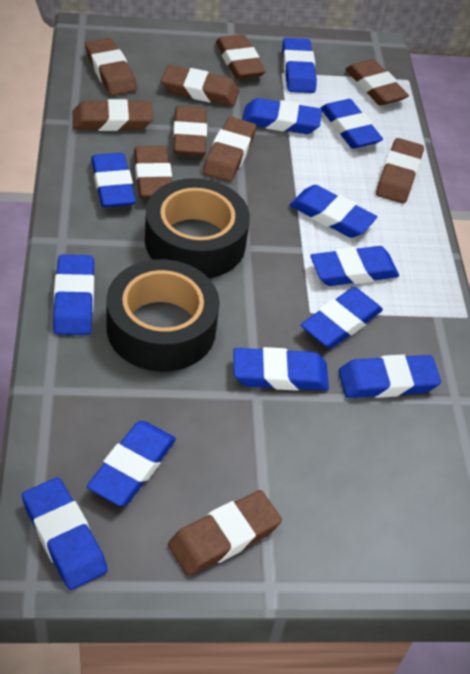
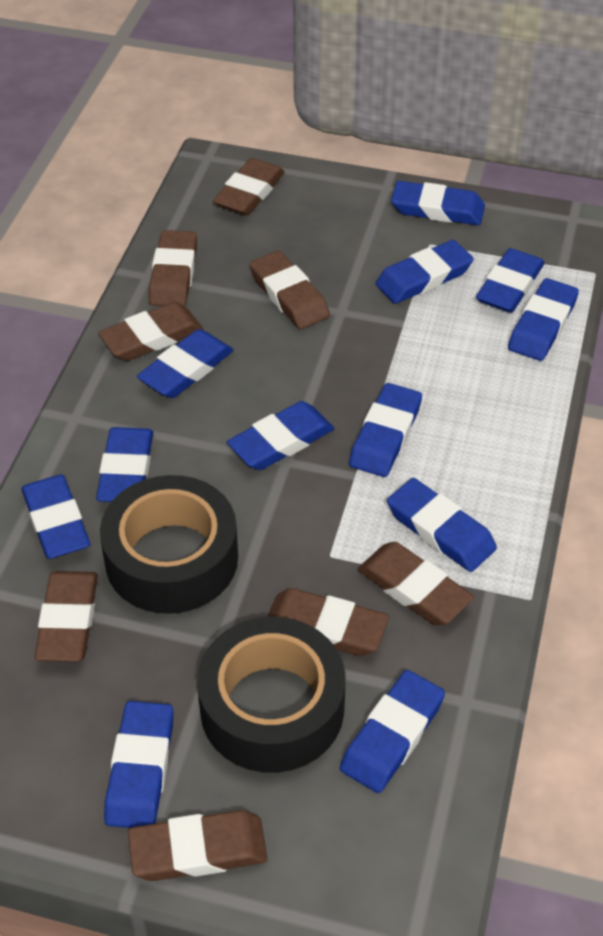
brown eraser: [73,99,153,131] [85,38,137,96] [134,146,172,198] [161,65,239,106] [168,490,282,576] [173,106,207,156] [203,117,256,182] [216,34,266,79] [345,59,409,106] [376,138,424,204] = 10 -> [34,571,98,662] [98,302,203,361] [128,810,268,881] [148,230,197,306] [213,158,285,216] [250,251,330,329] [268,588,389,656] [358,542,474,625] = 8

